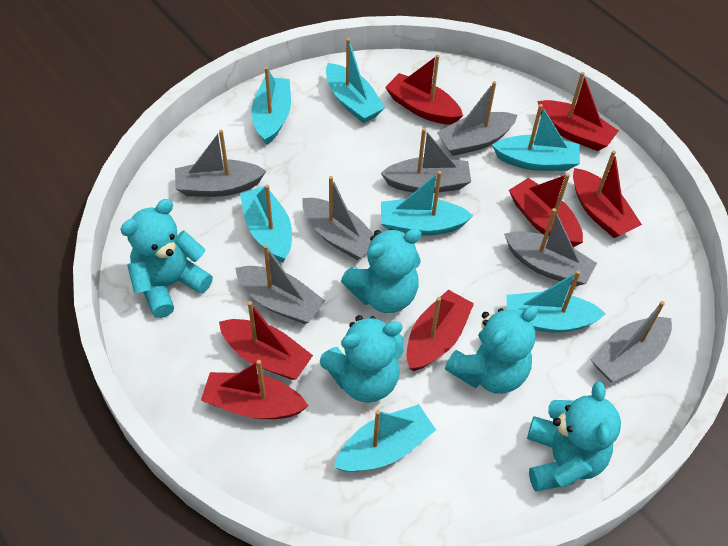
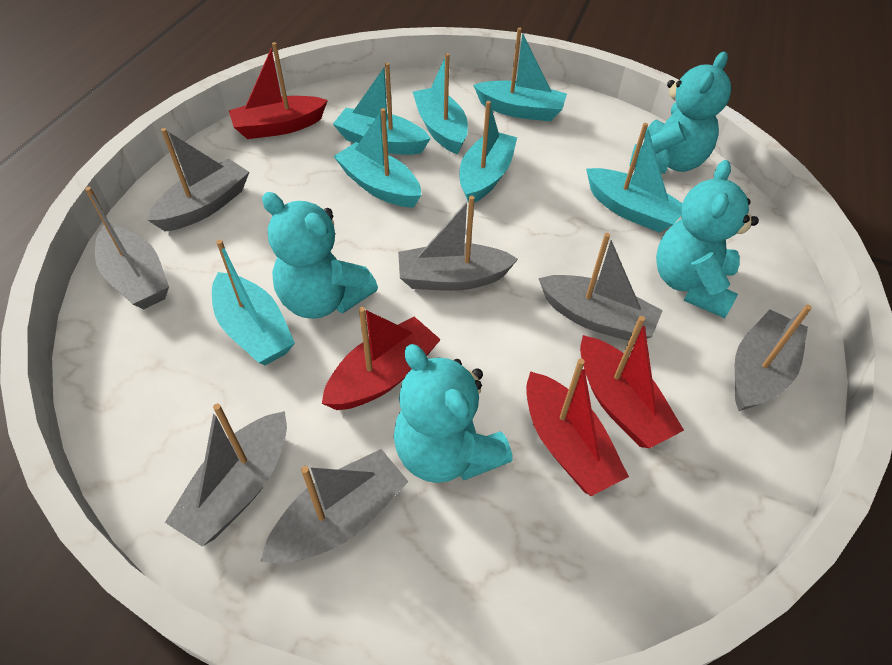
red boat: [201,360,308,419] [219,301,313,380] [385,55,463,125] [406,290,474,371] [509,173,583,247] [537,72,619,151] [573,150,642,238] = 7 -> [229,42,328,139] [322,307,441,410] [526,359,629,496] [580,316,684,448] = 4
turquoise teddy bear: [120,199,213,318] [320,315,403,403] [341,228,421,313] [445,306,538,394] [527,381,621,492] = 5 -> [262,192,378,319] [394,344,513,483] [629,52,732,174] [656,160,759,318] = 4

